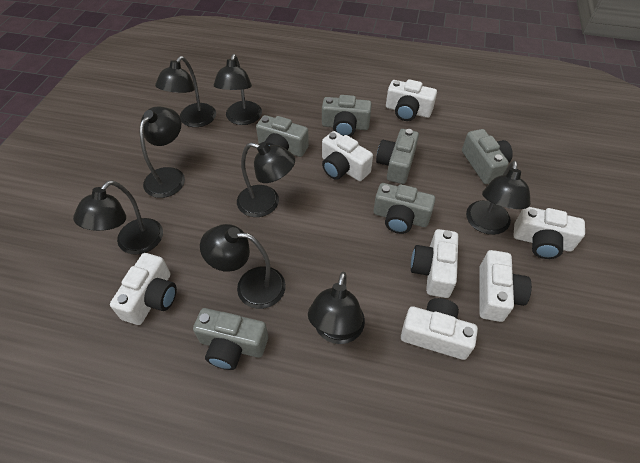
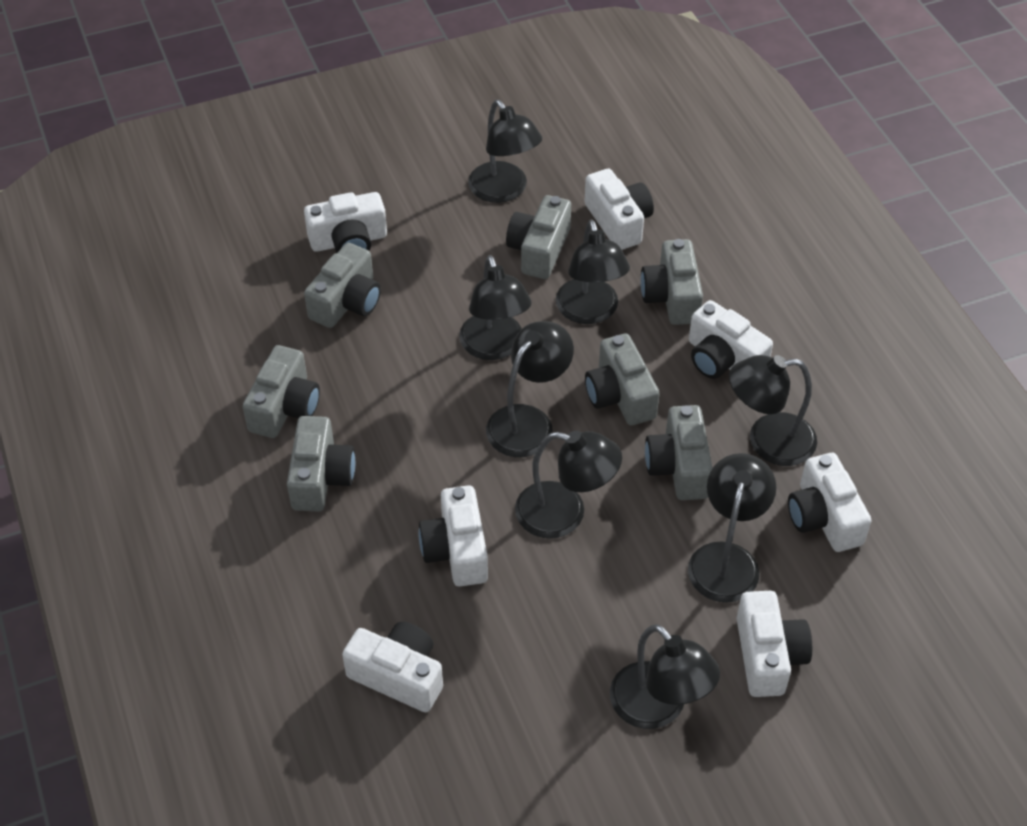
grey camera: [193,308,268,370] [256,115,309,157] [322,95,372,137] [373,183,436,234] [376,129,419,184] [462,129,513,184] = 6 -> [243,345,320,438] [287,416,355,512] [304,243,381,328] [506,195,571,279] [585,333,660,425] [640,239,703,325] [645,405,713,500] = 7

